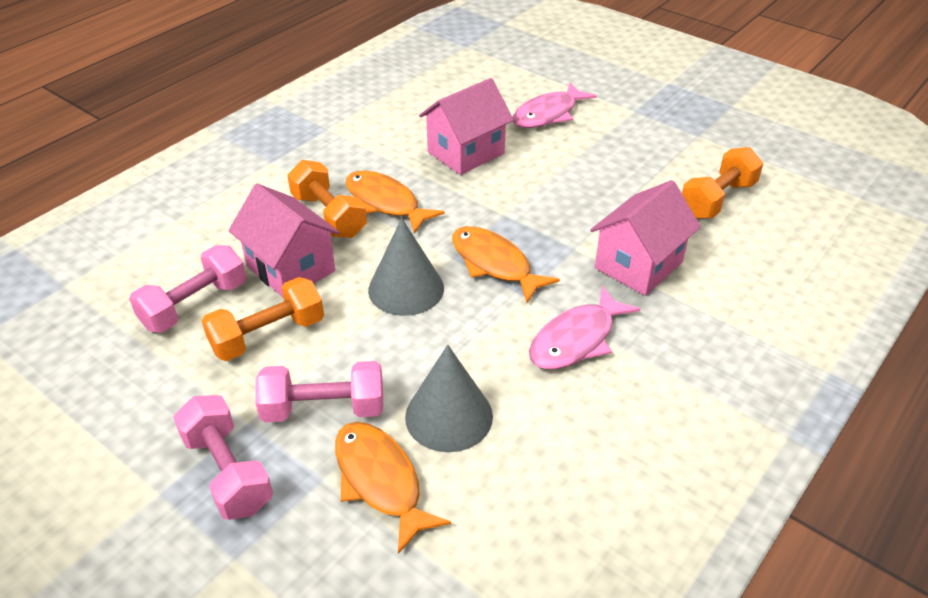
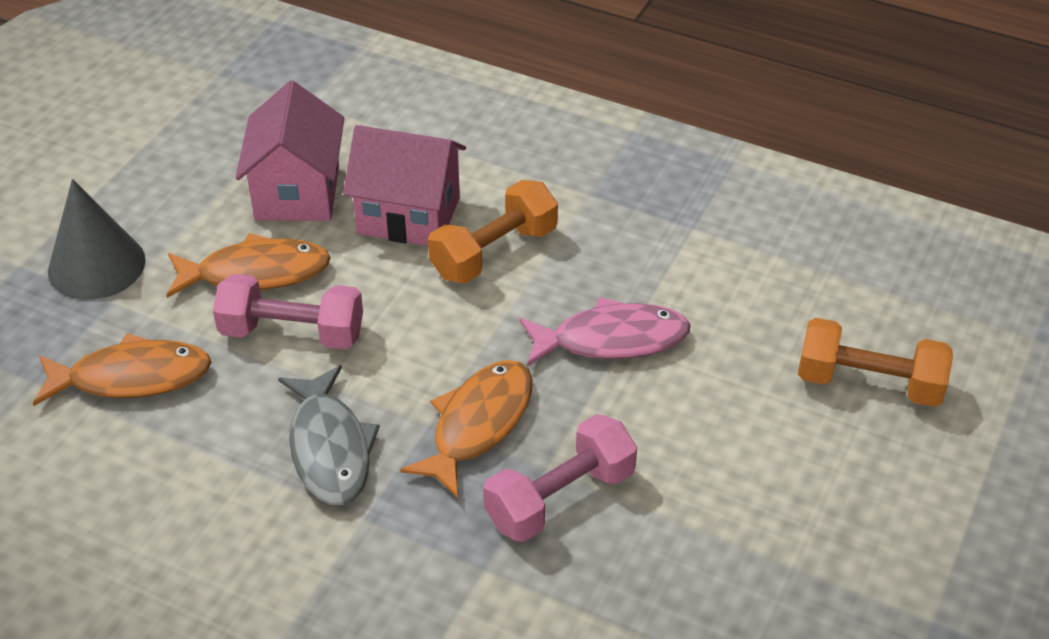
grey cone: [368,218,444,316] [405,345,493,452] = 2 -> [48,179,145,300] = 1
grey fish: none = 0 -> [278,365,380,505] = 1
orange dumbbell: [201,277,324,361] [287,160,367,238] [682,147,764,219] = 3 -> [428,180,558,284] [798,318,953,407] = 2
pink dumbbell: [129,245,246,333] [173,395,273,520] [255,361,383,422] = 3 -> [213,274,363,350] [483,414,637,542] = 2
pink fish: [513,83,597,128] [529,286,640,369] = 2 -> [519,297,691,367] = 1
pink house: [228,184,340,297] [419,78,514,175] [590,180,701,296] = 3 -> [235,81,344,221] [343,125,466,246] = 2

